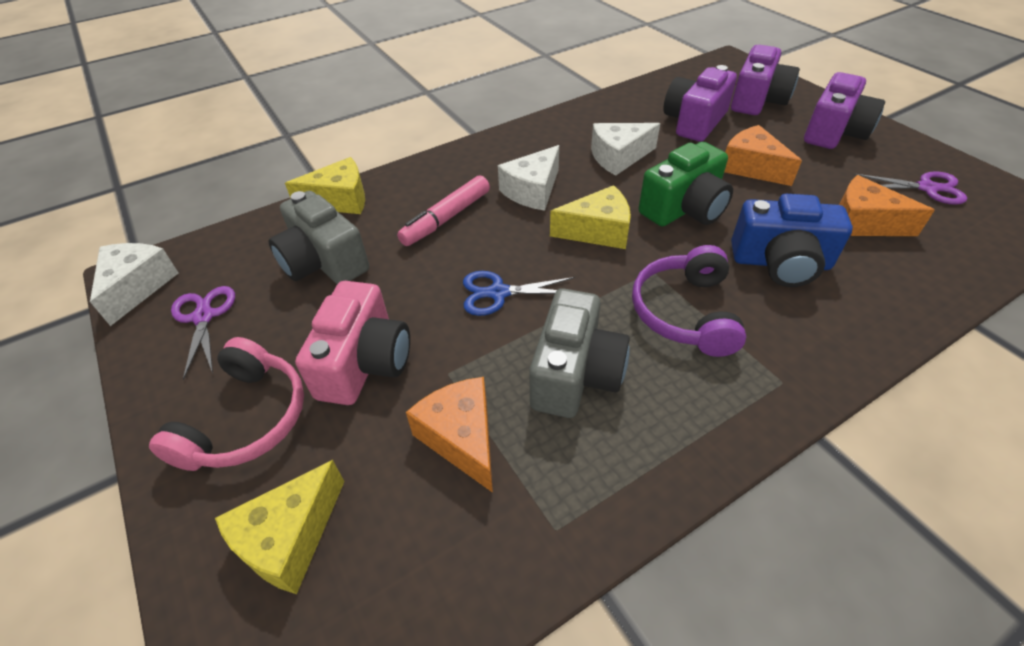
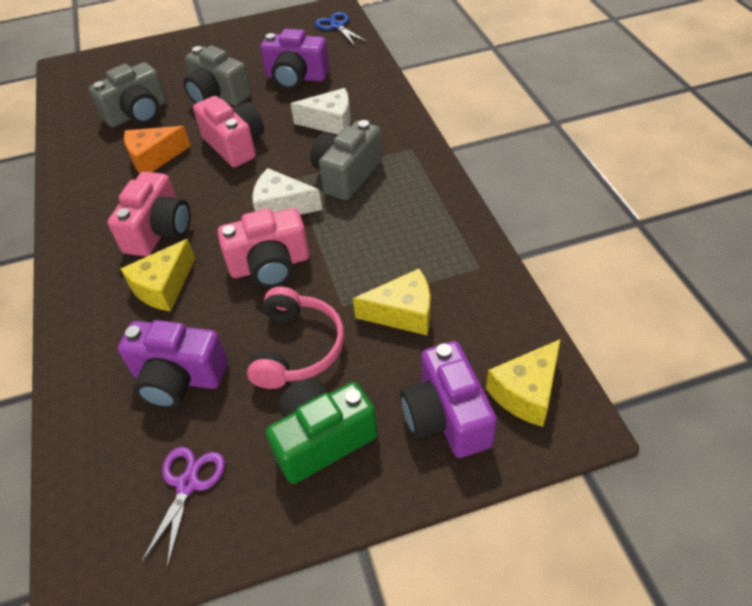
blue camera: [731,194,853,287] = 1 -> none = 0
grey camera: [269,191,369,284] [529,288,630,418] = 2 -> [89,62,167,127] [183,46,252,106] [311,120,383,200] = 3
orange cheese: [406,377,493,493] [724,125,802,186] [839,175,935,236] = 3 -> [124,126,191,173] = 1
pink camera: [295,281,410,405] = 1 -> [108,172,191,257] [193,96,264,167] [218,208,310,288] = 3
pink marker: [397,175,490,246] = 1 -> none = 0
purple headphones: [632,245,746,357] = 1 -> none = 0
purple scissors: [171,286,235,380] [854,171,967,205] = 2 -> [141,447,225,569] = 1
white cheese: [90,243,178,326] [498,145,559,211] [591,123,660,176] = 3 -> [252,168,322,215] [291,88,351,135] = 2

